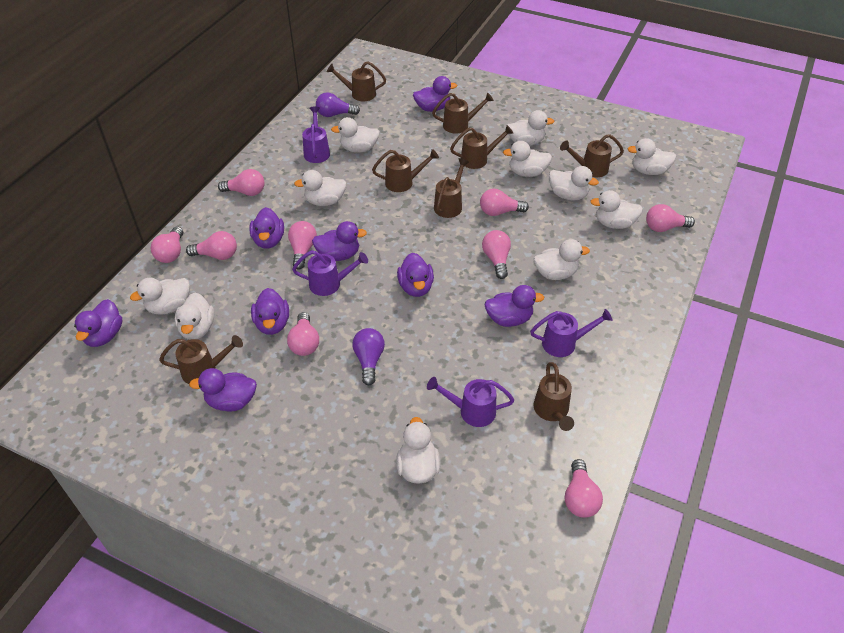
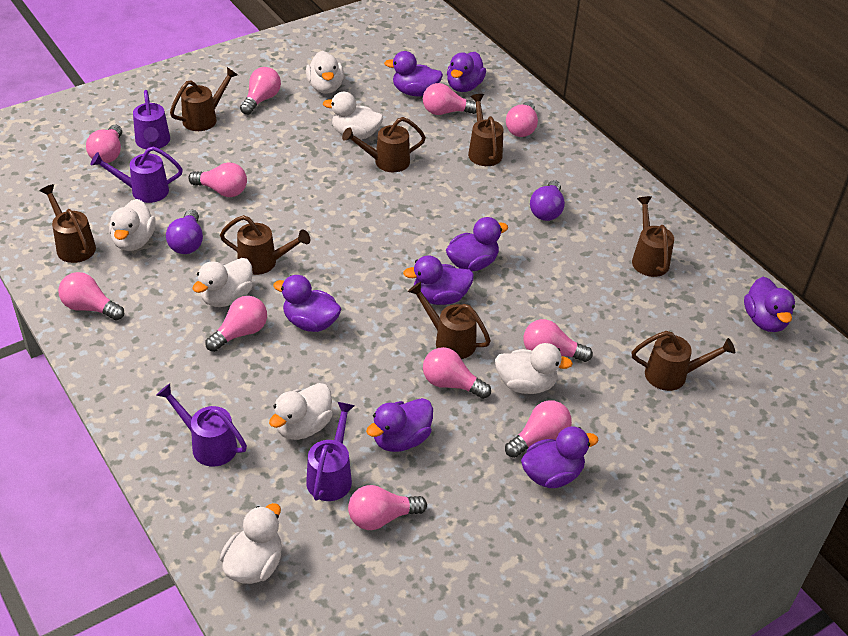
pink light bulb: [151,226,183,263] [186,231,237,260] [218,169,265,196] [287,312,319,356] [288,221,317,269] [480,188,529,216] [482,230,511,279] [565,459,603,518] [646,204,695,232] = 9 -> [58,272,124,320] [86,125,122,163] [188,162,247,197] [205,296,267,352] [240,67,281,115] [348,485,427,530] [423,83,477,115] [423,347,491,399] [505,400,572,458] [506,101,538,137] [523,319,593,362] = 11
white duck: [130,278,190,315] [175,293,214,340] [294,170,346,206] [331,117,380,152] [396,417,440,484] [503,141,552,177] [508,110,554,146] [534,239,590,280] [549,166,599,201] [590,190,643,229] [628,138,676,175] = 11 -> [109,199,156,251] [192,258,253,307] [220,503,282,584] [269,383,333,440] [306,51,344,94] [323,92,383,139] [495,343,573,394] = 7

